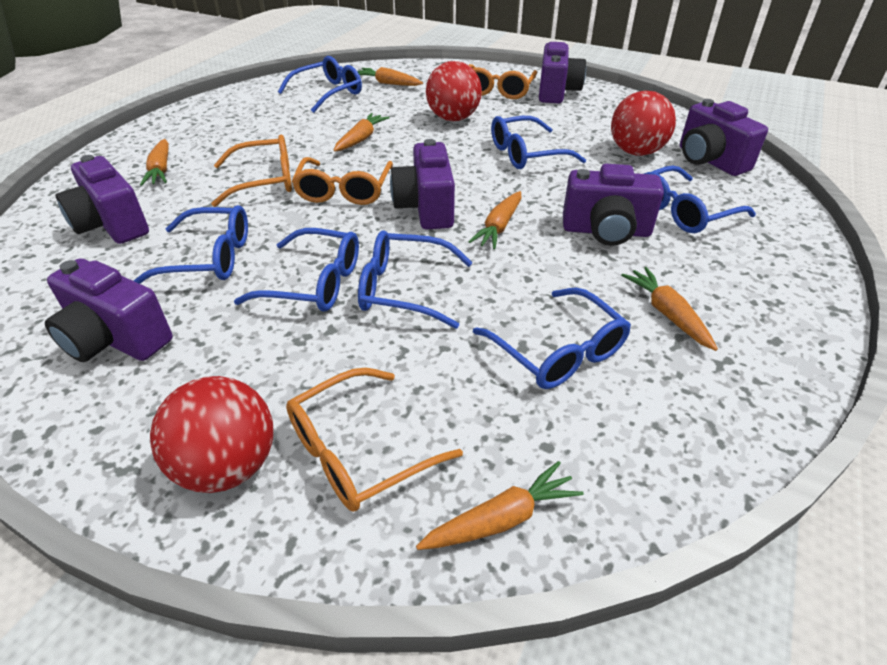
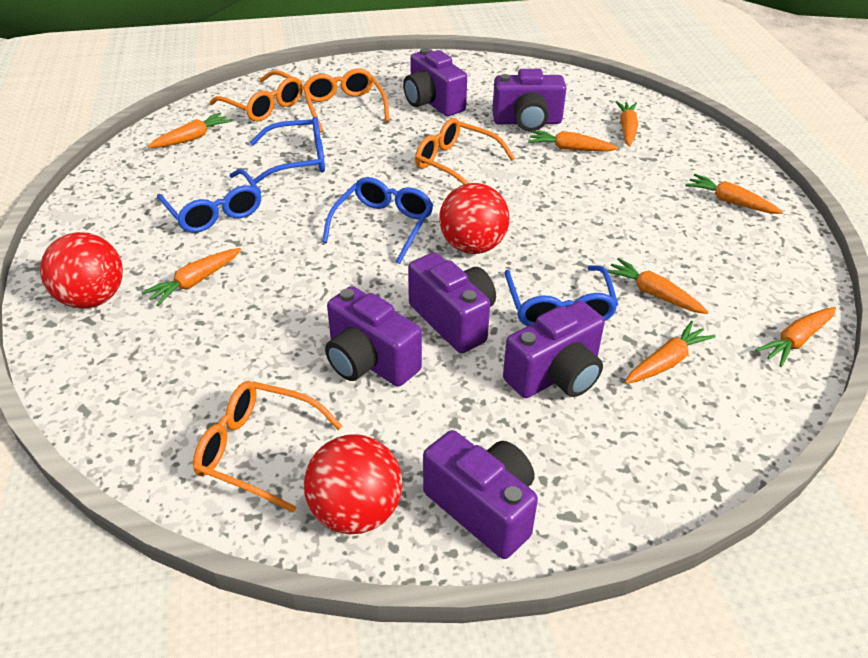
blue glasses: [133,205,248,284] [234,228,359,311] [278,56,362,113] [358,230,473,329] [473,288,631,389] [491,116,586,169] [644,165,756,233] = 7 -> [157,169,261,233] [250,116,325,184] [322,177,433,264] [504,265,618,326] = 4
orange carrot: [140,139,169,186] [333,113,390,151] [357,67,423,86] [416,461,584,550] [468,191,521,249] [621,267,718,351] = 6 -> [141,248,241,306] [147,113,232,148] [528,130,619,151] [607,258,709,314] [616,101,638,147] [625,321,715,384] [685,174,783,214] [755,307,836,367] = 8

